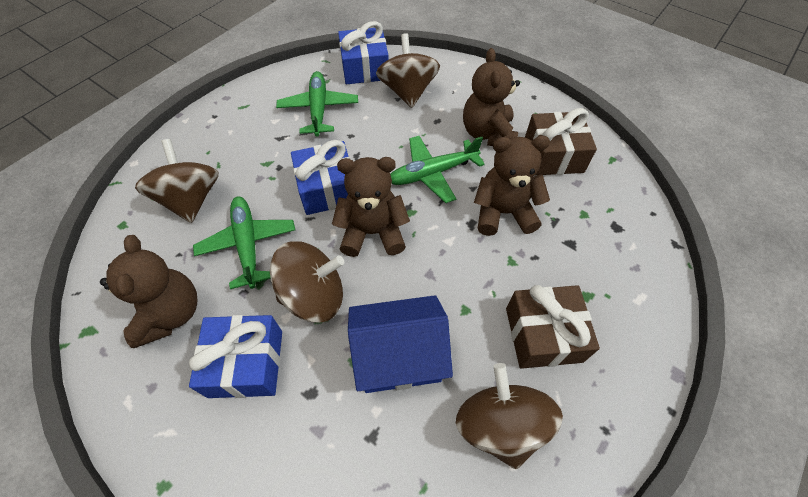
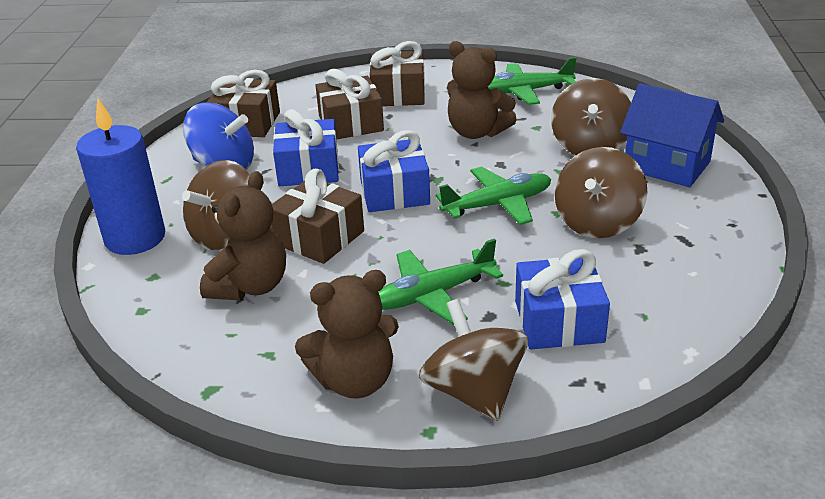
blue candle: none = 0 -> [76,98,165,255] = 1
blue spinning top: none = 0 -> [183,102,254,170] = 1
brown gift: [506,285,600,369] [525,108,597,175] = 2 -> [207,70,280,137] [271,168,364,264] [315,69,384,140] [370,41,425,106] = 4
brown teddy bear: [100,235,197,348] [332,157,410,257] [463,48,520,146] [474,136,550,236] = 4 -> [200,171,286,301] [295,270,399,399] [447,41,517,139] = 3

